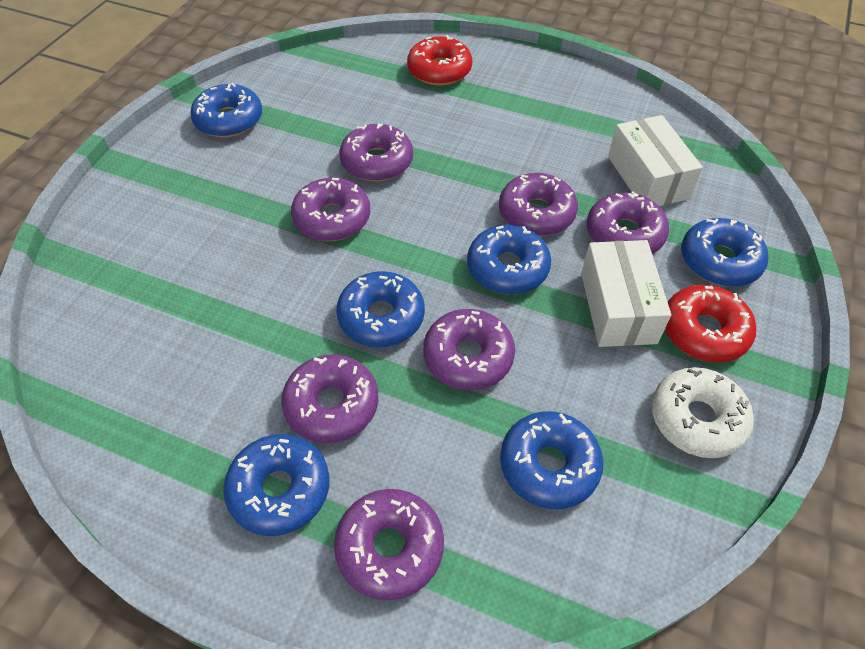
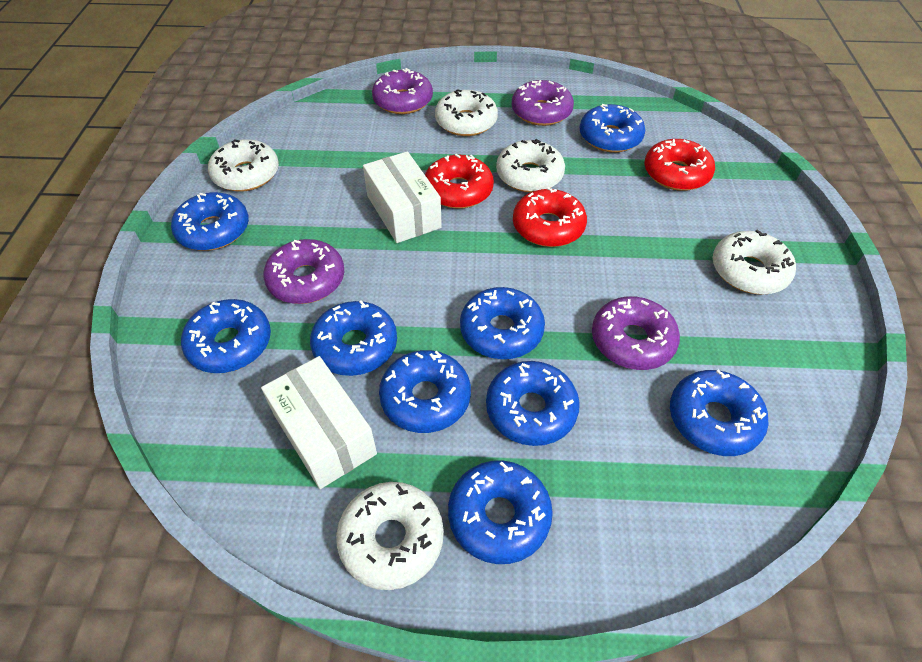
blue donut: [190,83,262,138] [223,434,330,536] [336,271,425,347] [467,225,551,294] [500,411,604,509] [681,218,768,287] = 6 -> [171,192,249,251] [181,299,271,373] [310,300,397,376] [379,350,471,433] [448,460,553,564] [460,287,545,359] [486,361,580,446] [580,104,645,153] [670,370,769,456] = 9
purple donut: [281,354,378,443] [291,178,370,241] [334,489,444,600] [339,123,413,181] [423,309,515,390] [499,173,578,236] [587,191,669,254] = 7 -> [263,239,344,304] [372,68,433,114] [512,80,574,126] [592,296,680,370] = 4
red donut: [407,35,472,86] [665,285,756,363] = 2 -> [425,154,494,209] [513,187,587,247] [644,139,715,191] = 3
white donut: [652,367,754,458] = 1 -> [208,139,279,192] [336,482,444,590] [435,89,498,136] [496,139,565,192] [713,230,796,295] = 5

